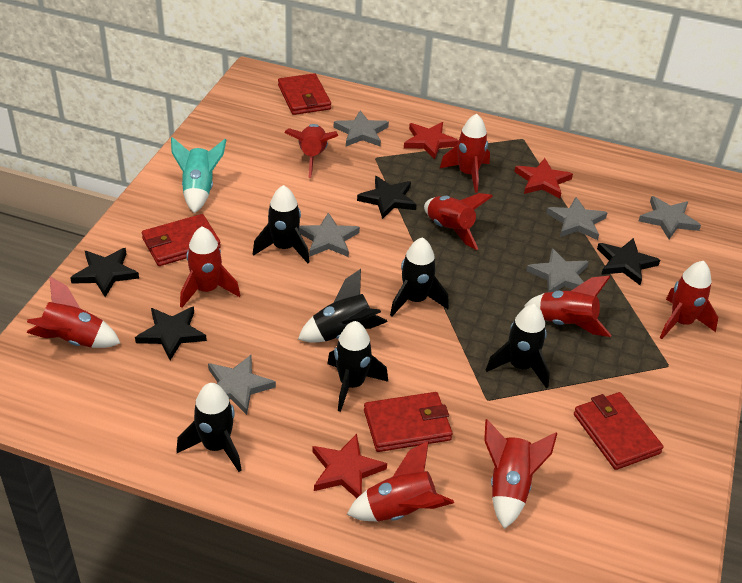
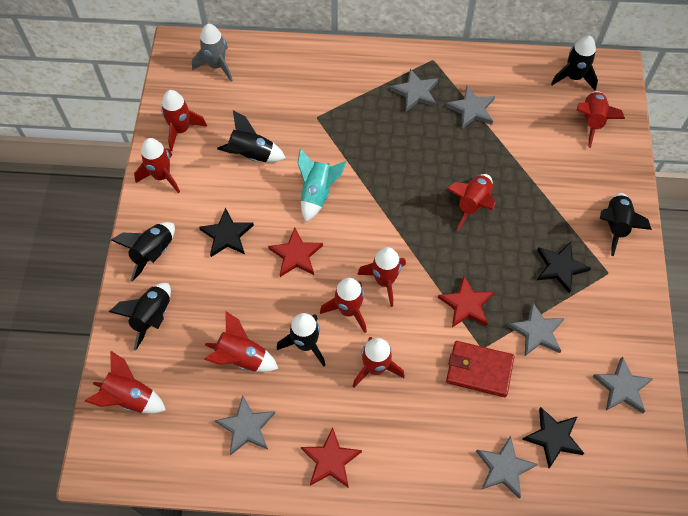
black star: [70,248,139,297] [135,307,207,360] [357,176,417,219] [597,238,660,285] = 4 -> [199,208,254,257] [522,407,584,468] [537,242,591,293] = 3
grey rocket: none = 0 -> [192,24,233,82] = 1
red wallet: [142,214,221,266] [278,73,331,115] [364,392,453,452] [574,392,663,470] = 4 -> [446,341,514,397] = 1

